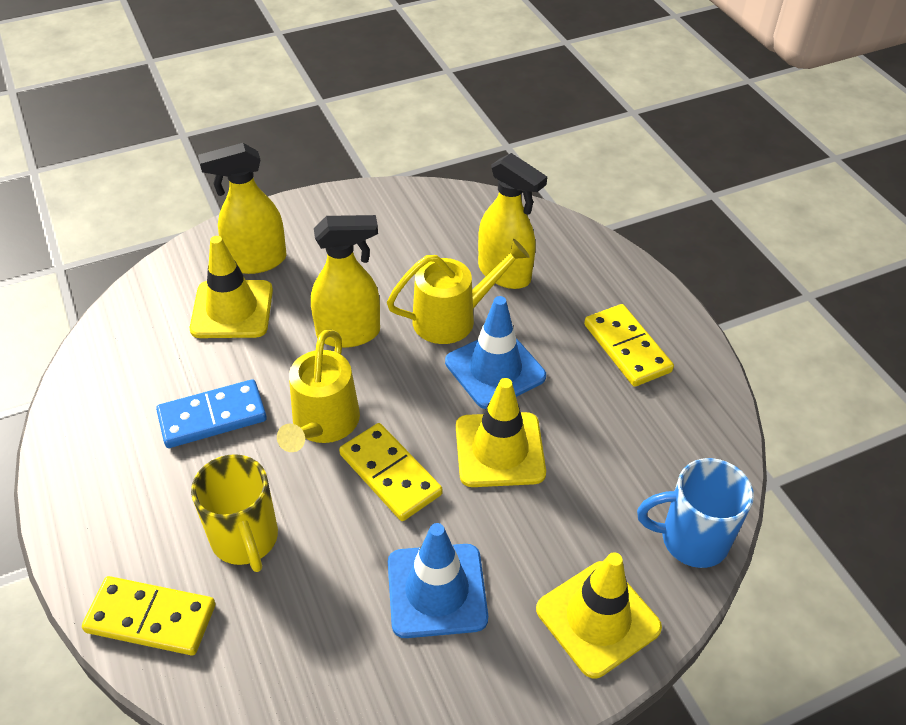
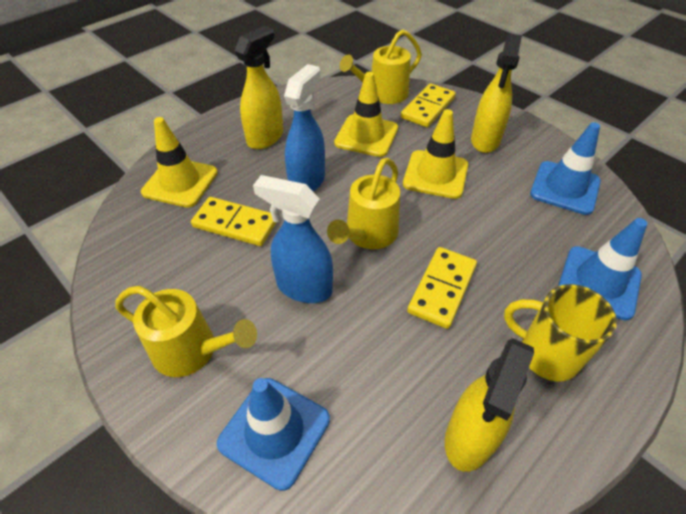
blue domino: [156,379,267,448] = 1 -> none = 0
blue mug: [637,458,754,568] = 1 -> none = 0
blue spray bottle: none = 0 -> [253,175,333,303] [284,64,325,192] = 2
blue traffic cone: [388,523,488,638] [445,296,546,409] = 2 -> [217,378,330,491] [530,122,601,215] [558,218,647,320] = 3
yellow watering can: [277,329,360,452] [387,239,530,344] = 2 -> [115,286,257,377] [327,158,400,249] [340,29,422,104] = 3

